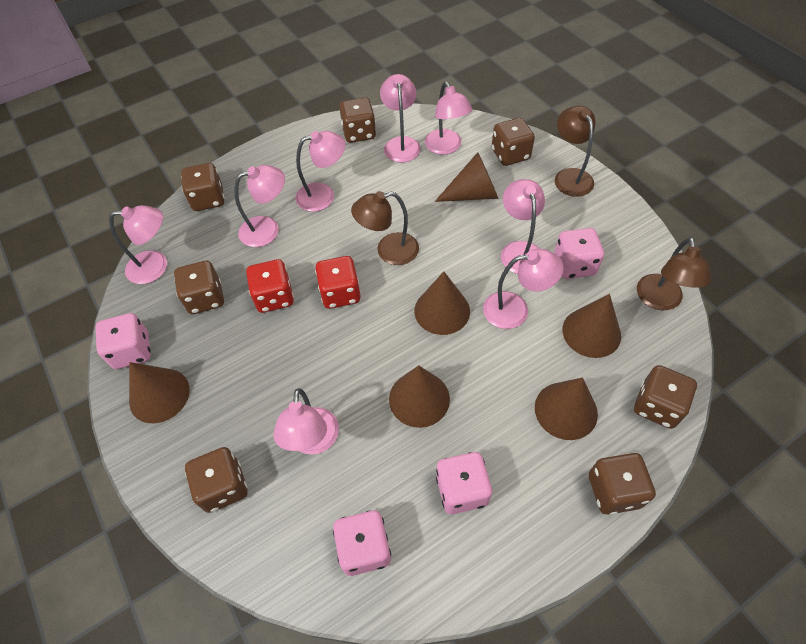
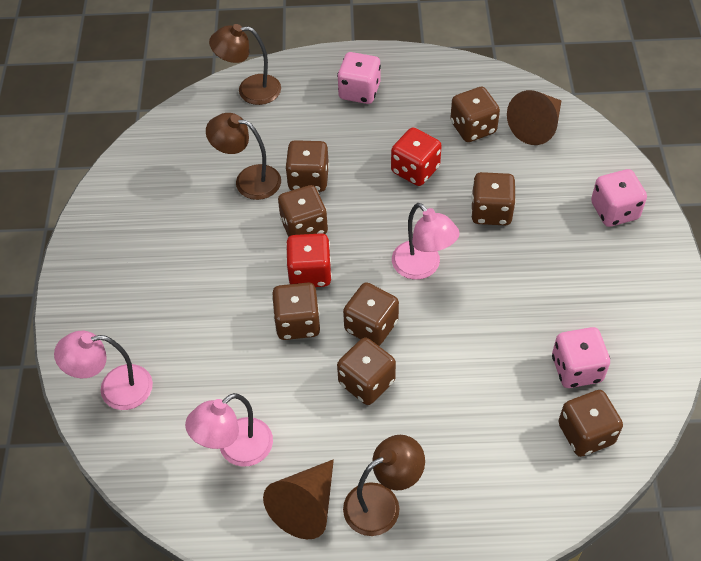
brown cone: [129,362,190,423] [389,365,450,428] [414,272,470,335] [435,152,498,202] [535,377,598,440] [563,294,621,358] = 6 -> [263,459,334,539] [507,90,561,145] = 2
brown dice: [174,260,224,314] [181,163,224,211] [185,447,247,513] [339,97,376,143] [492,118,535,166] [589,453,656,515] [634,365,697,429] = 7 -> [272,282,320,340] [278,185,328,237] [285,140,329,192] [337,337,396,405] [343,282,399,346] [450,87,500,142] [471,172,516,225] [558,390,623,457] = 8
pink dice: [96,313,151,369] [333,510,391,576] [436,452,492,514] [554,228,604,279] = 4 -> [337,52,381,104] [552,327,610,388] [591,169,647,227] = 3
pink lamp: [109,205,167,284] [234,165,285,247] [273,388,339,455] [295,131,345,212] [380,74,421,162] [425,82,472,155] [483,249,564,329] [501,179,545,274] = 8 -> [54,331,153,410] [185,393,273,467] [392,203,460,280] = 3

